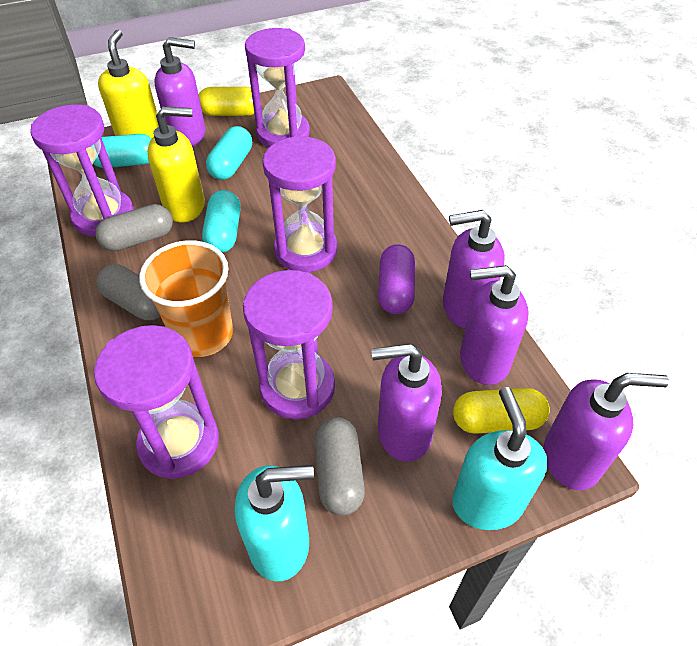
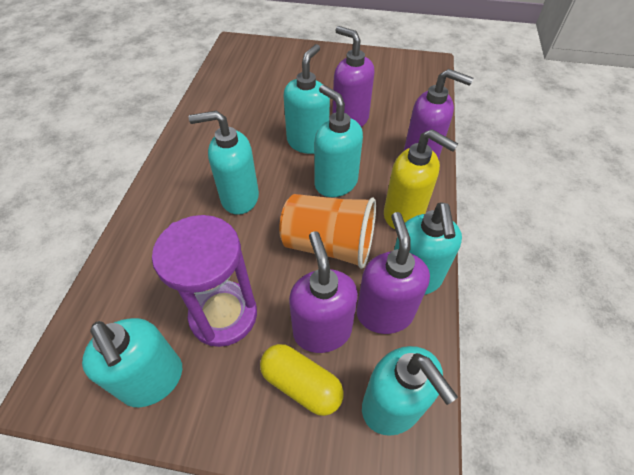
grey capsule: [95,204,173,251] [96,264,161,320] [315,417,365,516] = 3 -> none = 0
purple capsule: [378,244,415,314] = 1 -> none = 0
purple hourglass: [30,104,134,237] [94,325,219,479] [243,270,335,419] [245,28,310,147] [262,136,337,272] = 5 -> [152,215,257,347] = 1
purple soap dispenser: [154,37,206,147] [371,344,442,462] [443,210,505,328] [460,265,529,385] [544,373,669,490] = 5 -> [289,231,358,353] [332,26,374,127] [357,212,430,334] [404,69,473,159] = 4
turquoise capsule: [93,134,152,168] [202,190,240,253] [206,126,252,180] = 3 -> none = 0
turquoise soap dispenser: [235,465,314,581] [452,387,548,530] = 2 -> [82,318,182,407] [189,111,259,215] [284,44,330,154] [314,85,363,197] [362,346,458,436] [394,202,462,295] = 6
yellow capsule: [199,87,254,116] [453,388,550,434] = 2 -> [260,344,344,416] = 1
yellow soap dispenser: [98,30,159,138] [147,106,205,222] = 2 -> [384,129,458,229] = 1

